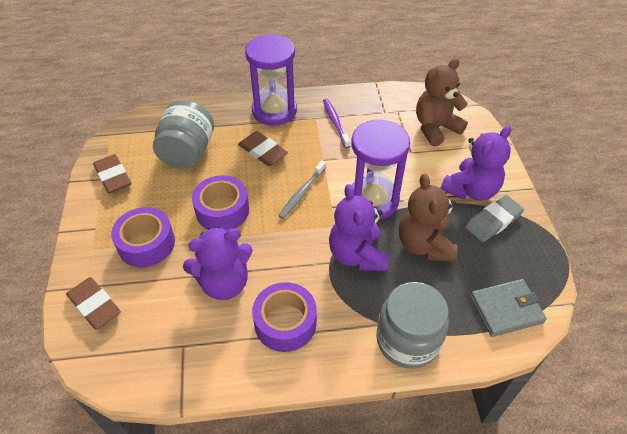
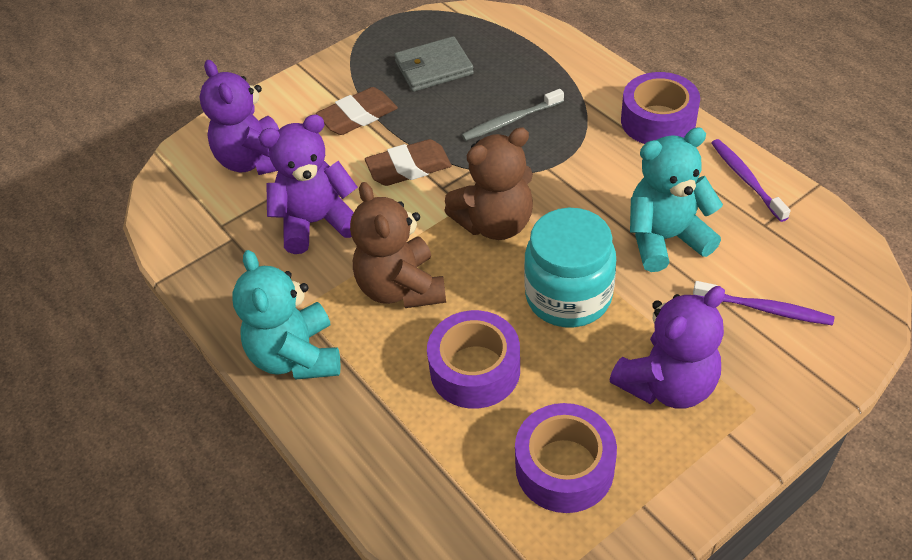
brown eraser: [66,277,121,330] [93,154,131,194] [238,131,288,166] = 3 -> [316,87,398,135] [365,139,452,186] = 2
grey eraser: [465,195,524,242] = 1 -> none = 0
grey jar: [153,100,214,169] [376,282,449,369] = 2 -> none = 0
purple hourglass: [245,34,297,126] [351,119,410,220] = 2 -> none = 0
purple toothbrush: [323,99,350,148] = 1 -> [693,281,834,325] [711,139,791,222] = 2
turquoise jar: none = 0 -> [524,208,616,327] = 1
turquoise teddy bear: none = 0 -> [232,250,341,380] [630,127,723,272] = 2

